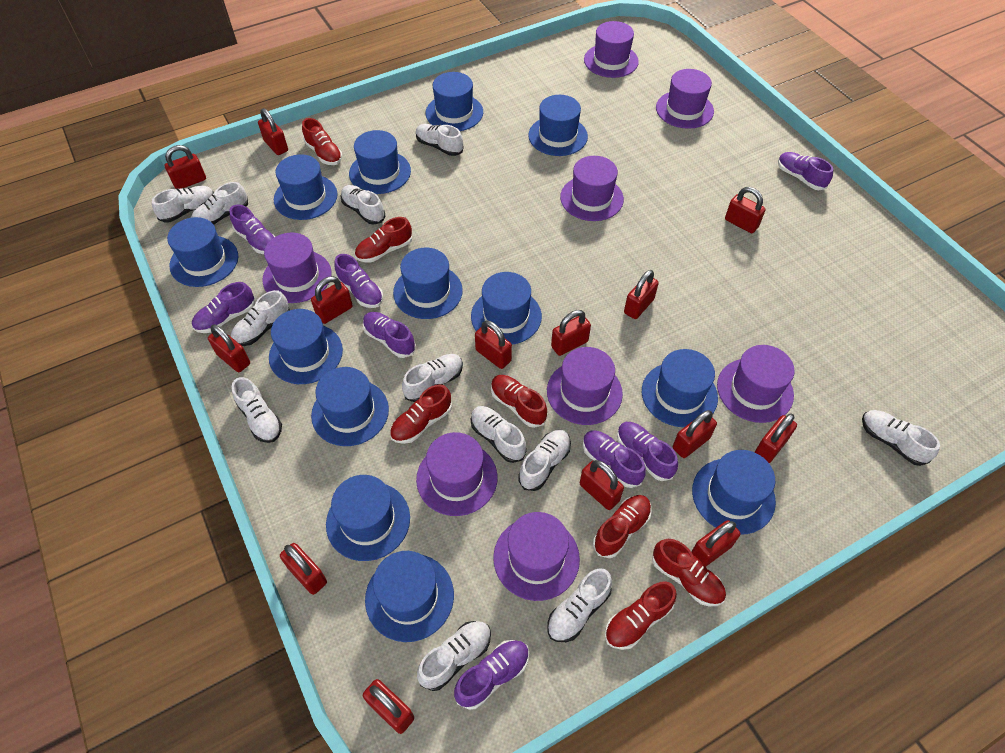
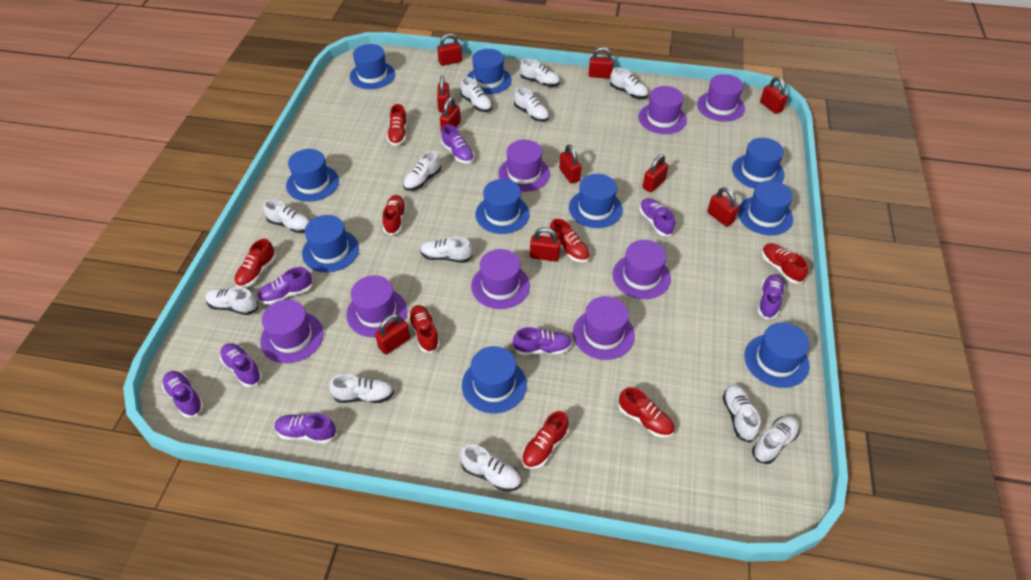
blue hat: [167,217,239,287] [269,309,343,384] [274,154,338,220] [311,367,389,446] [326,475,410,561] [349,130,411,194] [365,551,454,642] [393,248,463,319] [426,72,483,131] [471,272,542,345] [528,95,588,156] [642,349,718,427] [692,450,776,535] = 13 -> [286,149,339,202] [302,215,359,272] [350,44,395,89] [462,346,527,413] [467,49,512,94] [475,179,530,234] [569,174,623,228] [732,138,785,189] [738,180,793,235] [744,322,810,388] = 10
red padlock: [165,145,206,189] [208,324,250,372] [258,108,288,155] [280,543,327,595] [311,276,353,324] [363,679,414,734] [475,320,512,369] [551,310,591,356] [580,460,624,510] [624,270,659,319] [673,410,717,458] [691,520,740,567] [725,187,766,233] [755,413,797,463] = 14 -> [375,314,410,355] [437,33,462,66] [437,75,450,113] [440,97,461,132] [530,227,561,262] [559,144,582,184] [588,47,614,79] [643,154,669,192] [707,187,739,227] [760,77,788,114] = 10
red shoe: [302,118,342,165] [355,217,412,262] [390,384,452,444] [491,375,547,428] [593,495,652,558] [605,581,677,650] [652,539,726,606] = 7 -> [234,239,276,288] [382,195,406,236] [387,104,407,146] [408,305,440,353] [522,411,569,469] [549,219,590,262] [619,387,675,438] [762,243,808,284] = 8

